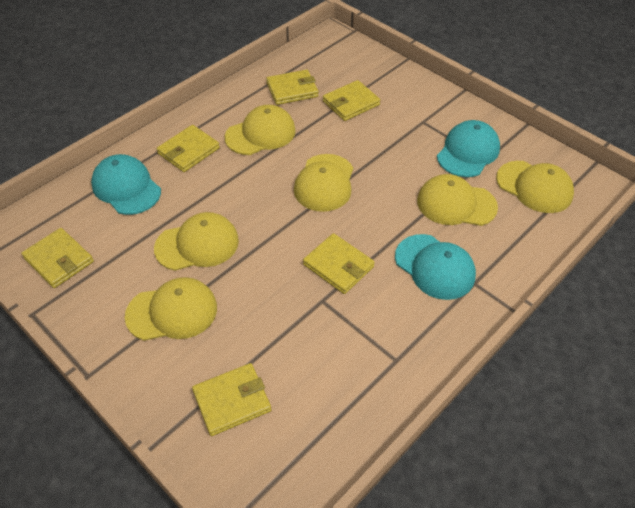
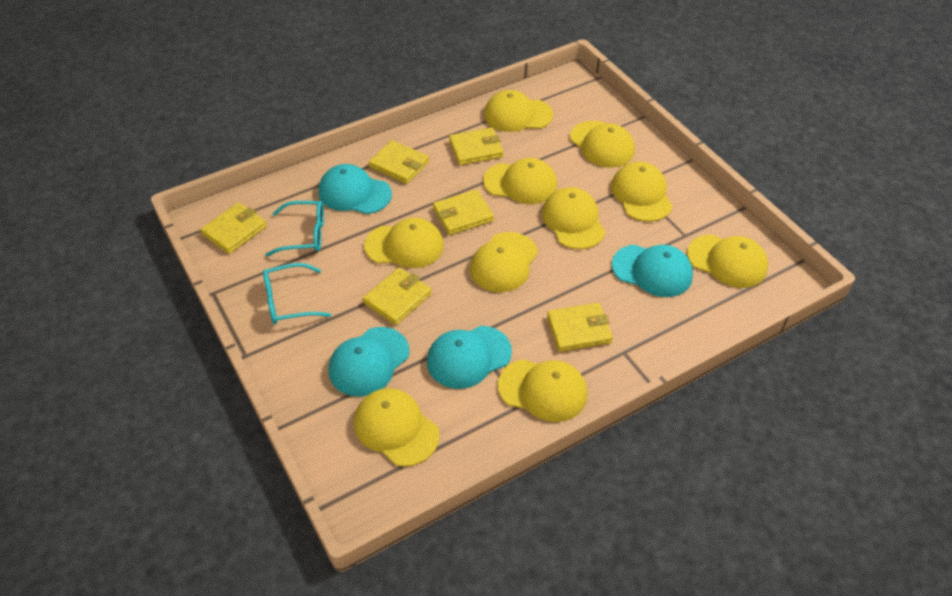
turquoise cap: [91,154,161,215] [395,234,476,300] [437,120,500,177] = 3 -> [319,164,392,214] [329,327,410,397] [427,326,512,389] [612,245,693,297] = 4
turquoise glasses: none = 0 -> [263,263,331,324] [265,201,324,256] = 2
yellow cap: [125,277,217,341] [154,212,239,271] [225,105,296,155] [294,154,353,212] [417,174,498,226] [496,161,574,213] = 6 -> [354,388,440,467] [364,218,444,268] [470,232,538,292] [483,158,557,204] [484,90,553,132] [498,359,588,422] [542,187,605,250] [570,121,635,168] [611,162,673,222] [687,234,768,288] = 10

